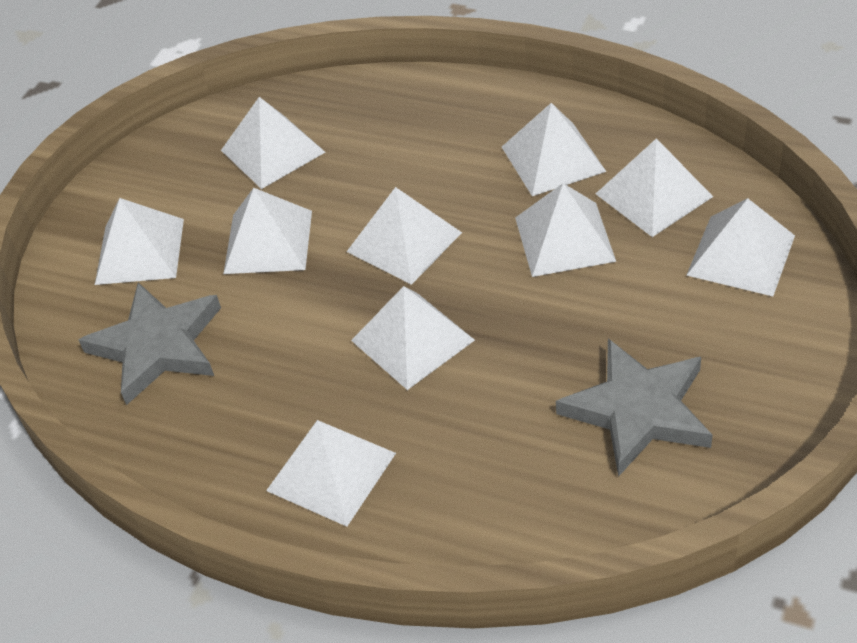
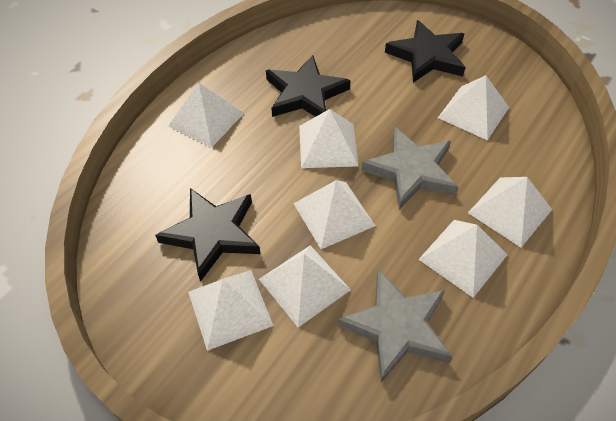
black star: none = 0 -> [155,188,260,282] [266,55,351,117] [385,20,466,83] = 3
white pyramid: [95,198,184,285] [221,97,325,189] [223,188,312,274] [266,420,396,527] [347,187,462,285] [351,286,475,390] [502,103,606,196] [515,183,616,277] [596,138,713,237] [686,198,795,296] = 10 -> [169,83,244,148] [188,270,273,351] [259,245,351,327] [293,180,375,249] [299,109,358,168] [418,220,508,298] [438,75,509,140] [468,177,552,248] = 8

